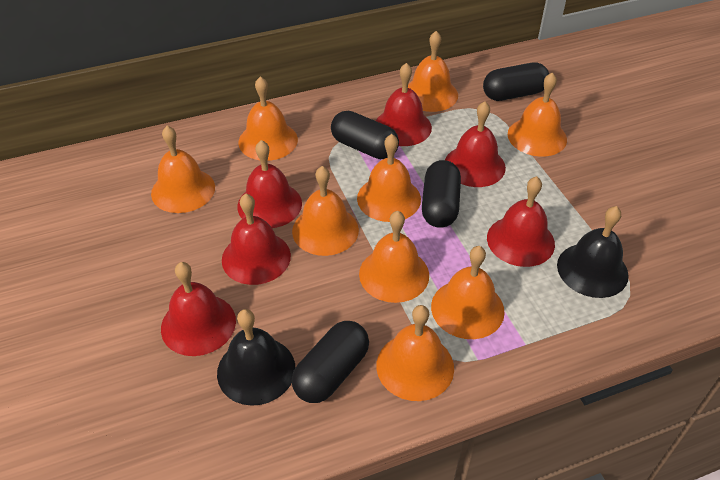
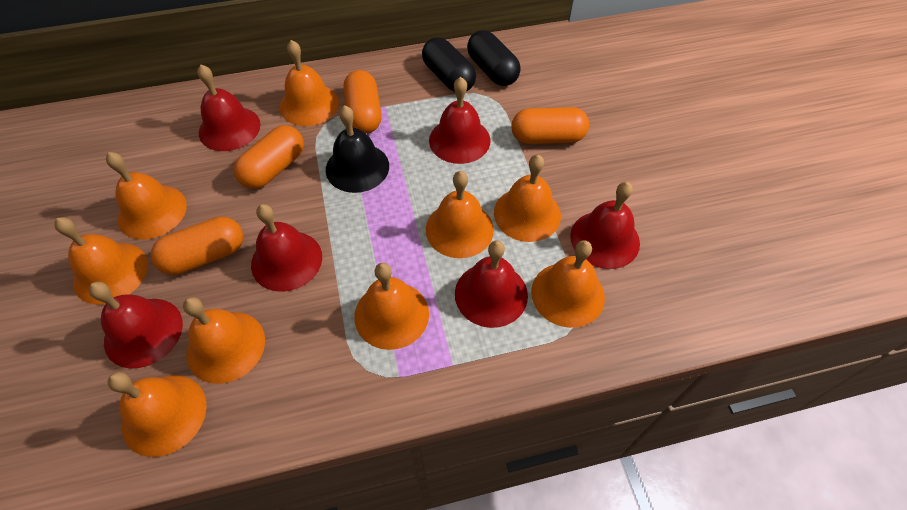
black bell: [217,309,295,406] [557,206,629,298] = 2 -> [326,105,389,193] = 1
black capsule: [292,321,369,403] [331,111,399,159] [422,160,461,228] [483,62,549,101] = 4 -> [422,37,476,92] [467,30,521,86] = 2
orange capsule: none = 0 -> [151,217,243,275] [234,125,304,189] [343,70,381,133] [512,107,589,144] = 4

